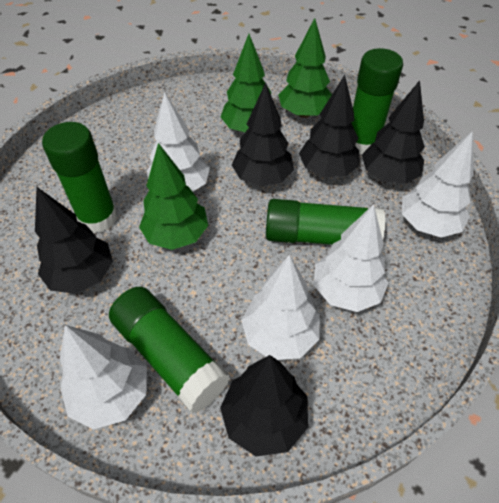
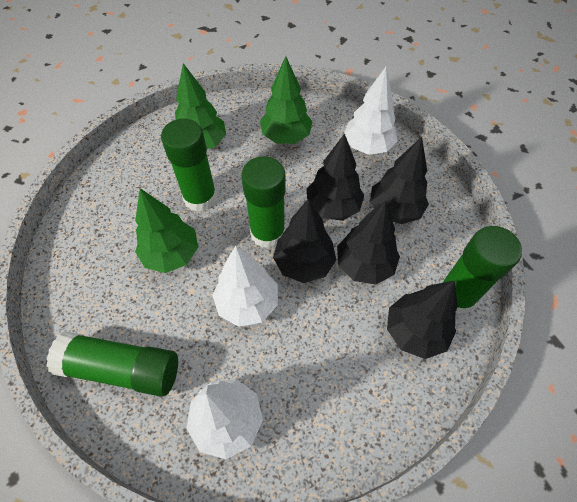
white tree: [60,325,147,429] [147,92,210,192] [241,254,320,360] [314,204,389,312] [402,131,474,238] = 5 -> [186,379,263,459] [212,246,278,327] [344,67,397,155] = 3

